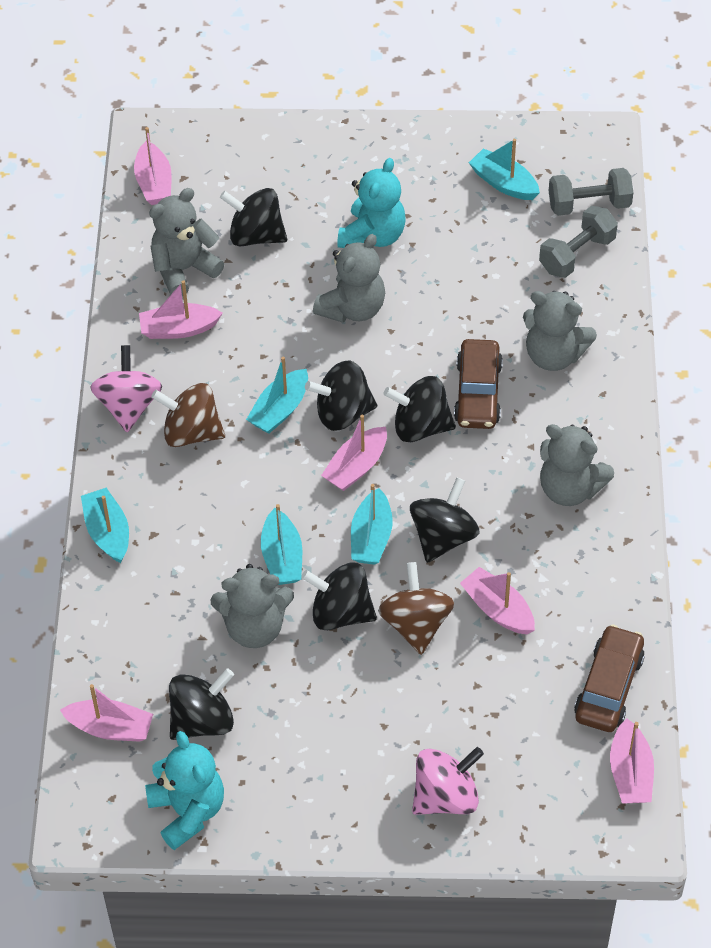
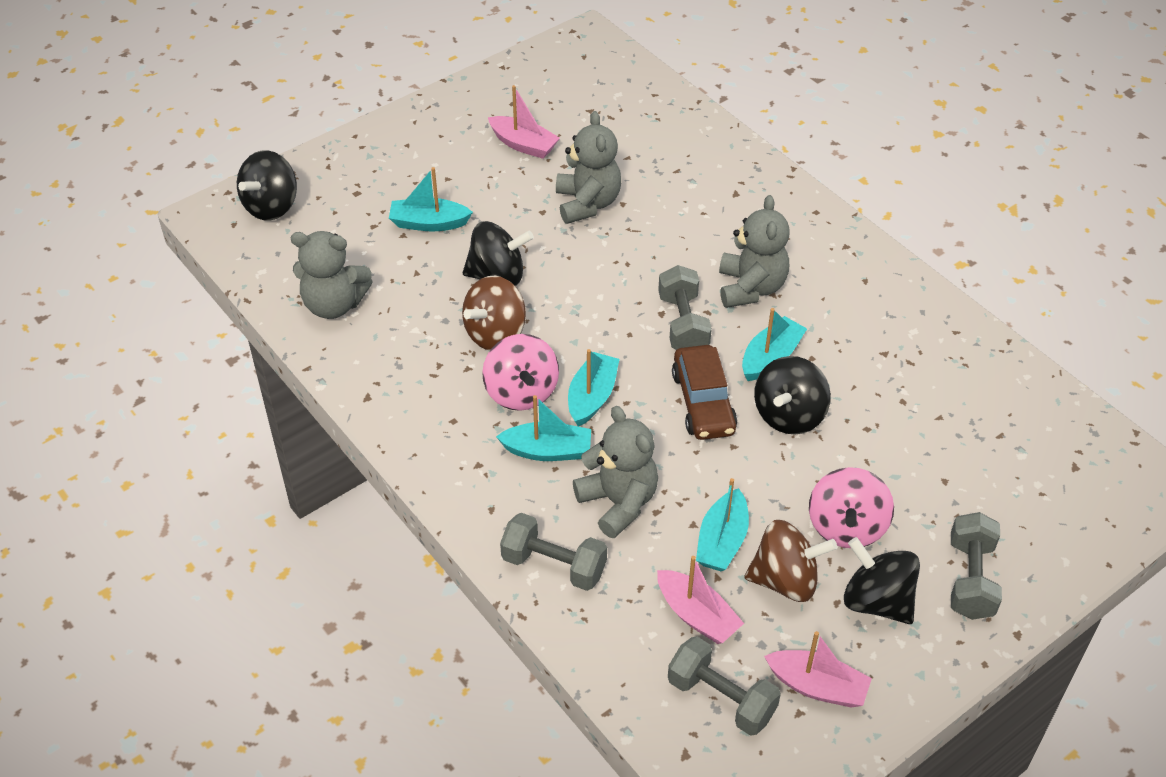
black spinning top: [169,668,234,740] [220,188,287,246] [301,563,377,630] [305,360,377,431] [383,376,456,442] [410,478,480,563] = 6 -> [237,150,297,221] [463,221,534,286] [754,356,831,434] [844,537,920,624] = 4
brown car: [454,339,503,429] [574,625,645,732] = 2 -> [672,345,737,440] = 1
grey dumbbell: [539,206,618,278] [549,168,634,216] = 2 -> [500,513,607,591] [658,265,712,350] [668,637,781,736] [951,512,1002,620] = 4
grey teddy bear: [149,188,224,296] [210,564,294,648] [313,234,385,323] [523,291,597,371] [540,424,614,506] = 5 -> [291,231,373,319] [556,111,621,224] [573,406,658,538] [719,195,790,308] = 4
pink boat: [60,684,153,742] [134,127,172,205] [139,280,223,339] [321,415,387,491] [460,567,535,634] [610,718,654,803] = 6 -> [488,85,560,159] [657,556,744,644] [764,631,872,708] = 3
turquoise teddy bear: [145,731,224,850] [337,158,406,248] = 2 -> none = 0

